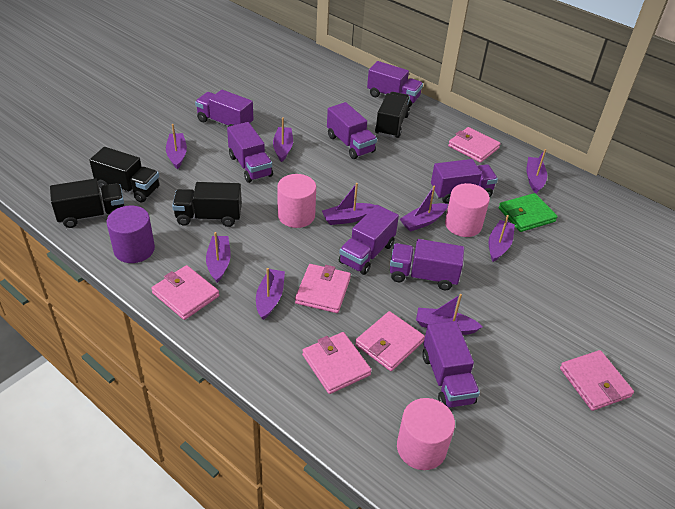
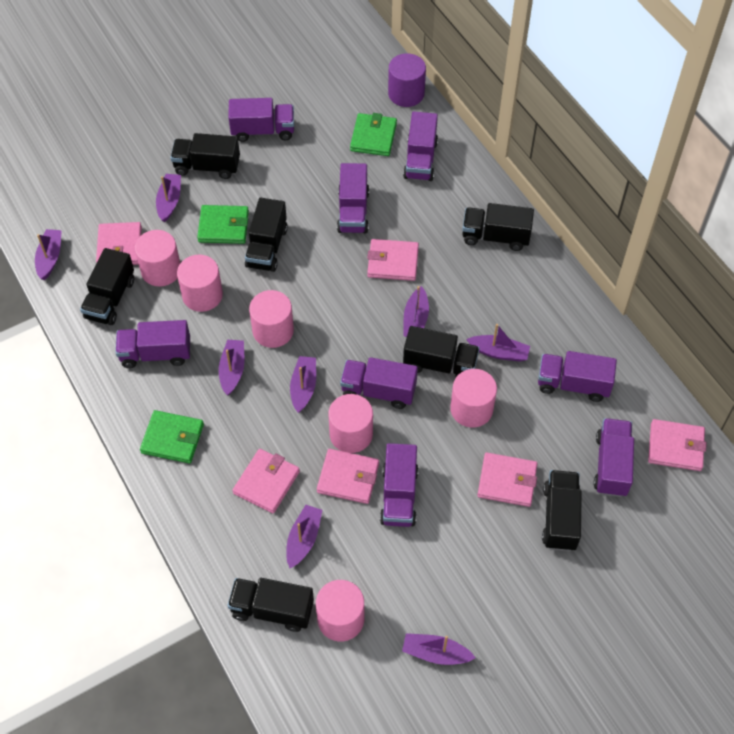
black truck: [50,179,124,228] [89,147,160,202] [172,182,242,227] [375,92,410,138] = 4 -> [80,248,134,325] [170,133,240,179] [227,578,314,632] [245,198,288,272] [403,326,480,377] [462,203,534,251] [542,470,582,551] = 7
green wallet: [499,193,558,232] = 1 -> [140,410,204,463] [197,205,249,244] [350,113,397,156] = 3
pink cylinder: [277,174,316,228] [397,398,455,470] [445,183,490,237] = 3 -> [135,230,180,287] [177,255,223,312] [249,290,294,348] [316,580,364,642] [328,394,373,453] [450,369,497,428] = 6
purple boat: [166,124,187,169] [206,232,231,283] [256,268,285,320] [273,117,293,162] [322,183,376,225] [400,185,448,232] [416,294,483,335] [489,215,515,262] [527,149,547,194] = 9 -> [35,229,62,280] [156,174,181,222] [219,340,244,395] [286,505,322,568] [290,356,316,413] [402,633,476,665] [404,286,429,337] [466,324,530,362] = 8

